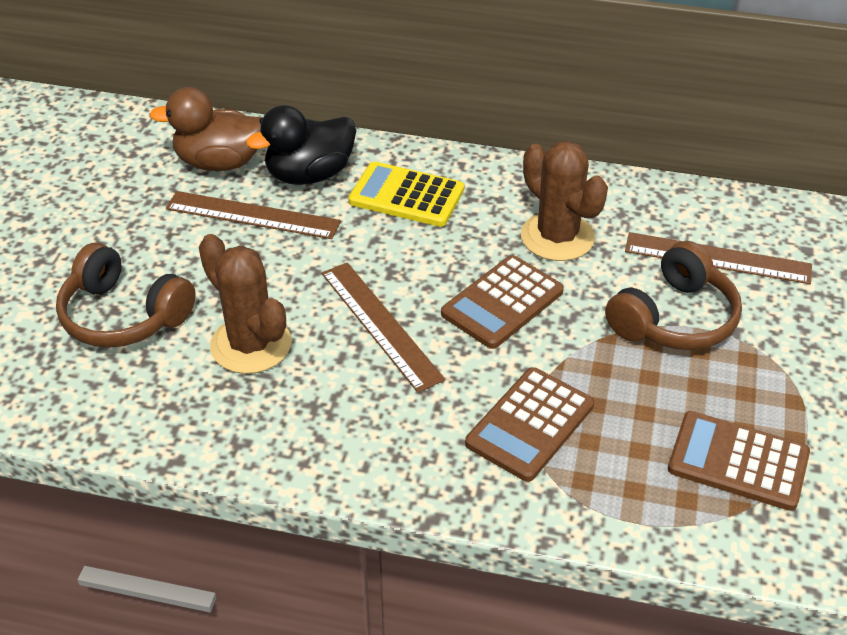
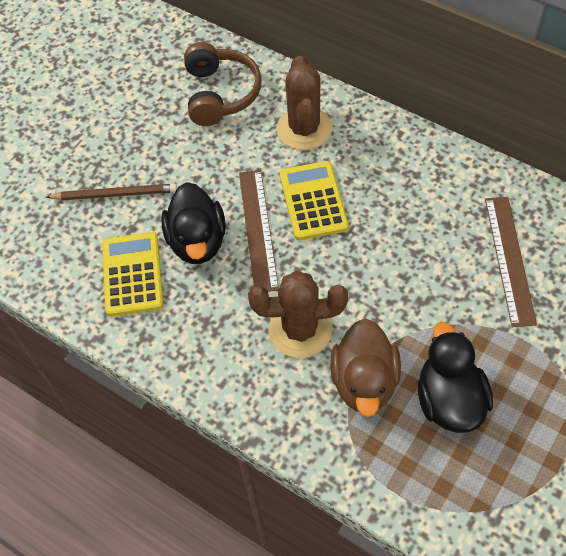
black duck: [246,105,356,185] = 1 -> [161,182,226,264] [418,322,493,433] = 2
brown calculator: [441,255,564,349] [465,367,594,482] [668,411,810,511] = 3 -> none = 0
brown headphones: [56,243,196,348] [605,241,742,350] = 2 -> [184,42,262,126] = 1
brown pencil: none = 0 -> [46,184,177,200] = 1
brown ruler: [166,191,341,239] [322,262,445,393] [625,232,812,284] = 3 -> [239,170,279,292] [485,197,537,327] = 2
yellow calculator: [348,161,464,227] = 1 -> [102,232,163,317] [280,161,349,240] = 2

